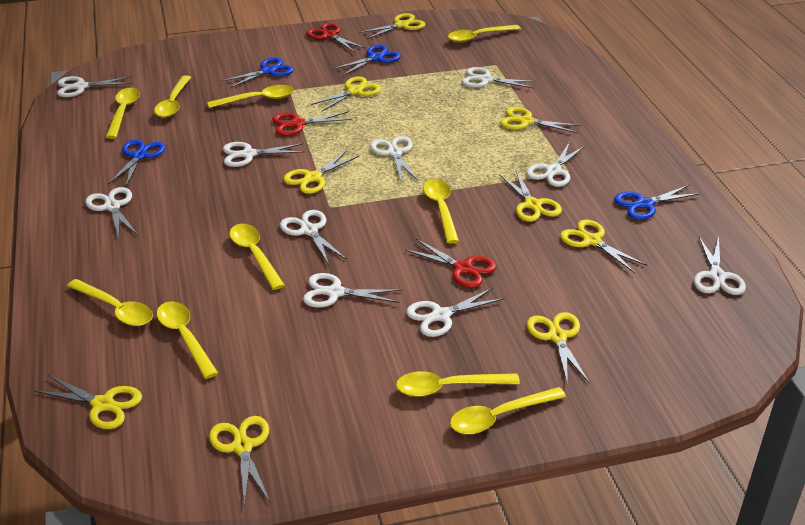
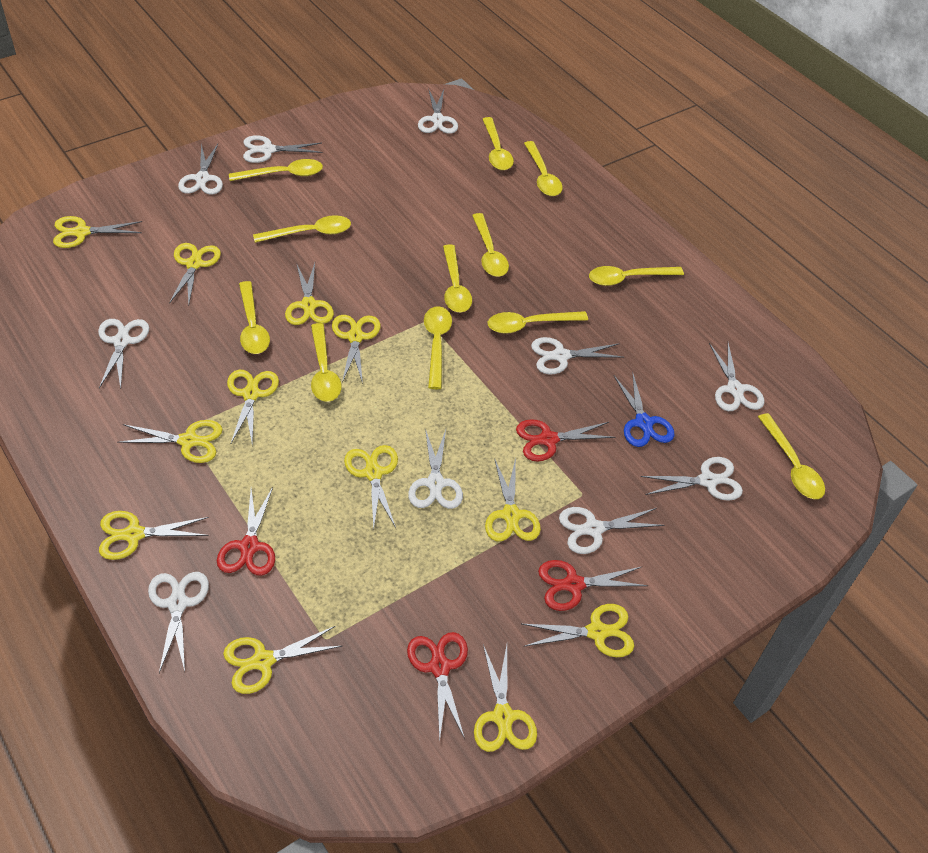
blue scissors: [108,139,165,186] [221,57,294,89] [333,45,401,76] [614,185,700,220] = 4 -> [614,372,674,447] = 1
red scissors: [272,112,352,136] [306,23,366,52] [405,239,497,288] = 3 -> [217,487,275,576] [407,632,468,742] [516,419,615,462] [538,560,648,611] = 4
yellow scissors: [34,375,142,429] [209,416,270,508] [283,150,359,194] [311,76,381,111] [359,13,426,39] [500,107,581,133] [500,171,562,222] [526,312,590,385] [560,219,647,273] = 9 -> [53,216,142,248] [99,511,209,560] [117,420,223,463] [169,243,221,305] [223,626,342,694] [227,370,279,444] [285,263,334,325] [332,315,380,384] [344,445,398,529] [474,645,537,752] [485,458,541,541] [522,604,634,657] = 12
yellow spoon: [67,279,153,326] [106,88,140,139] [154,75,191,118] [157,301,218,379] [207,85,294,108] [229,224,285,290] [396,371,520,397] [423,179,459,243] [448,25,521,43] [450,387,566,434] = 10 -> [229,159,323,181] [239,281,270,354] [253,215,351,243] [311,323,341,402] [424,306,452,389] [443,245,472,312] [472,213,509,277] [483,117,514,170] [488,311,588,334] [524,141,563,196] [589,266,684,286] [758,413,825,499] = 12

